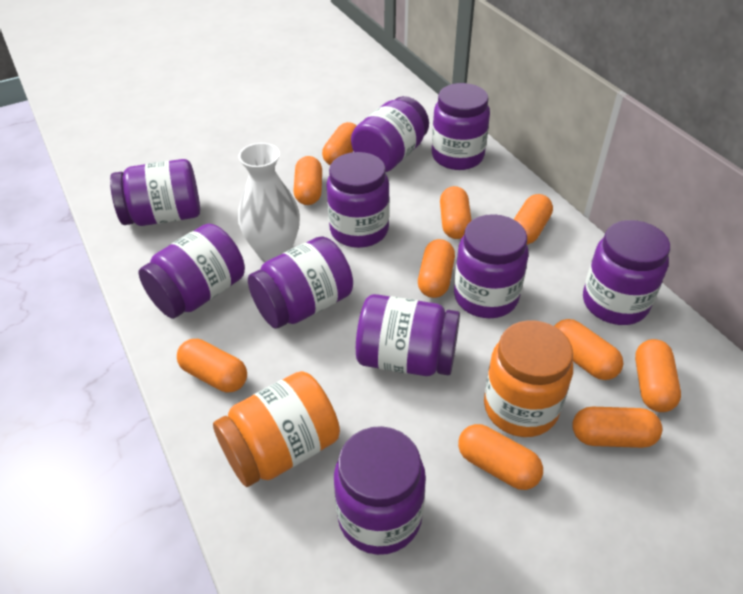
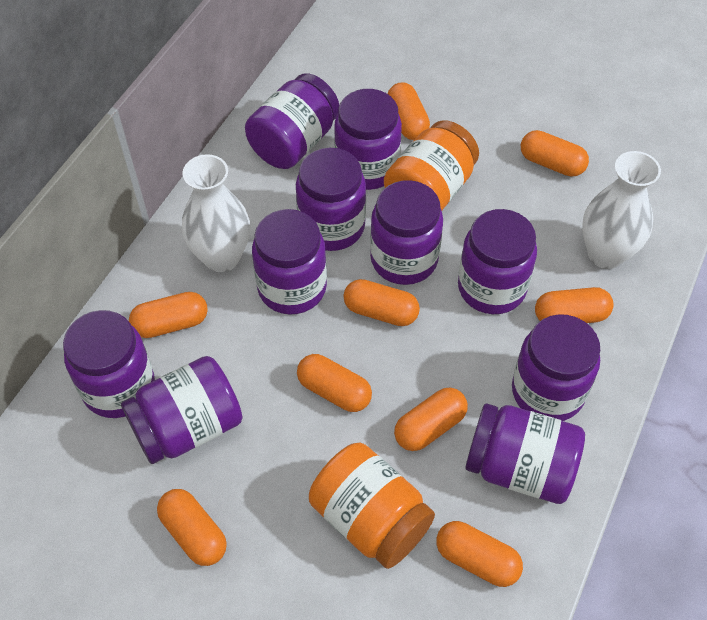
orange capsule: [177,339,247,393] [293,156,322,205] [322,122,357,165] [418,239,455,298] [440,186,472,239] [458,424,543,490] [514,194,553,245] [554,319,624,380] [572,407,662,448] [635,339,681,412] = 10 -> [129,292,208,338] [157,489,227,566] [297,354,372,412] [344,279,420,326] [388,82,430,140] [394,387,468,451] [436,521,523,587] [521,130,589,177] [535,287,614,323] = 9
white vase: [238,143,300,262] = 1 -> [182,154,250,272] [582,151,661,269] = 2

